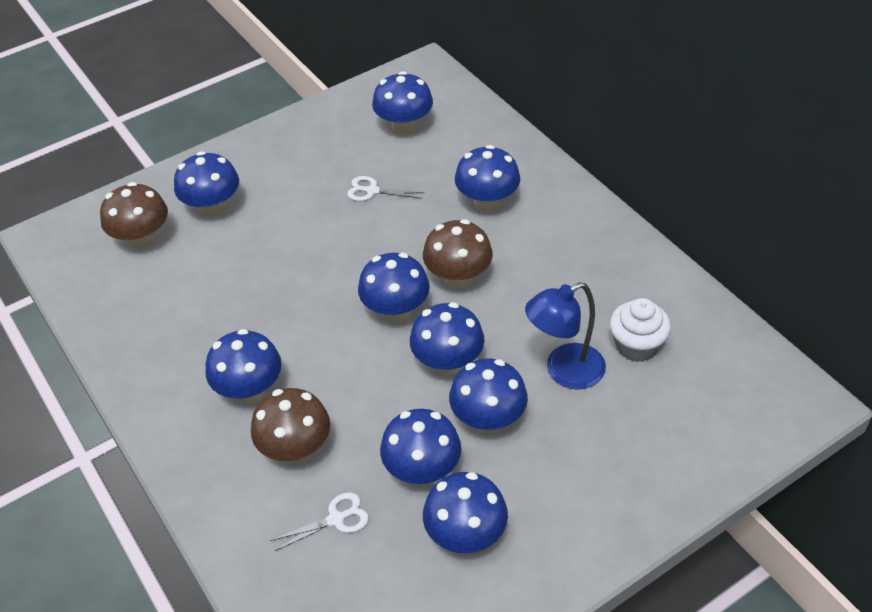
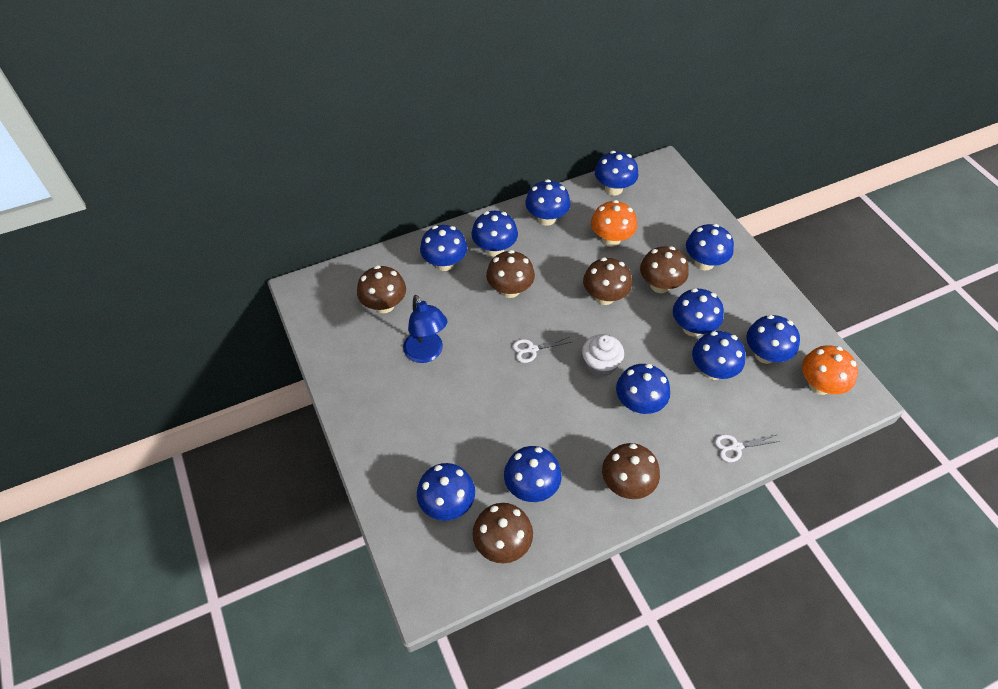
blue mushroom: [174,151,239,217] [205,329,282,403] [358,253,430,322] [372,71,433,135] [380,409,461,485] [410,302,485,375] [423,472,508,553] [449,359,528,433] [455,145,520,212] = 9 -> [417,463,475,521] [420,225,467,271] [471,211,518,256] [504,446,562,502] [525,179,571,226] [595,151,638,196] [616,364,670,414] [673,288,724,337] [686,224,734,270] [692,331,746,380] [746,315,800,364] = 11
brown mushroom: [100,182,168,250] [251,388,330,463] [423,219,493,289] = 3 -> [357,265,406,313] [473,503,533,563] [486,250,535,298] [583,257,632,305] [602,443,660,499] [640,246,689,293] = 6
orange mushroom: none = 0 -> [591,200,637,247] [802,345,858,395] = 2

